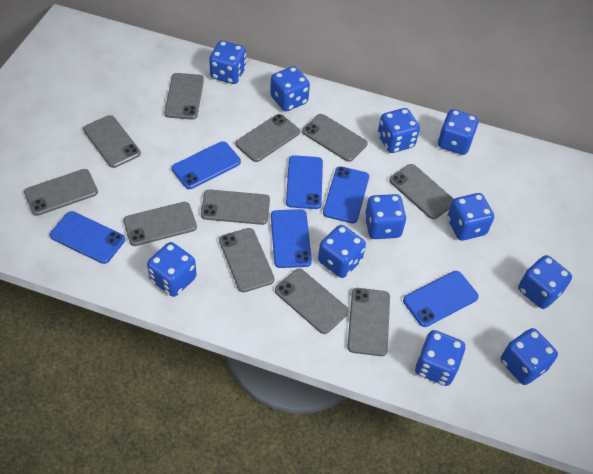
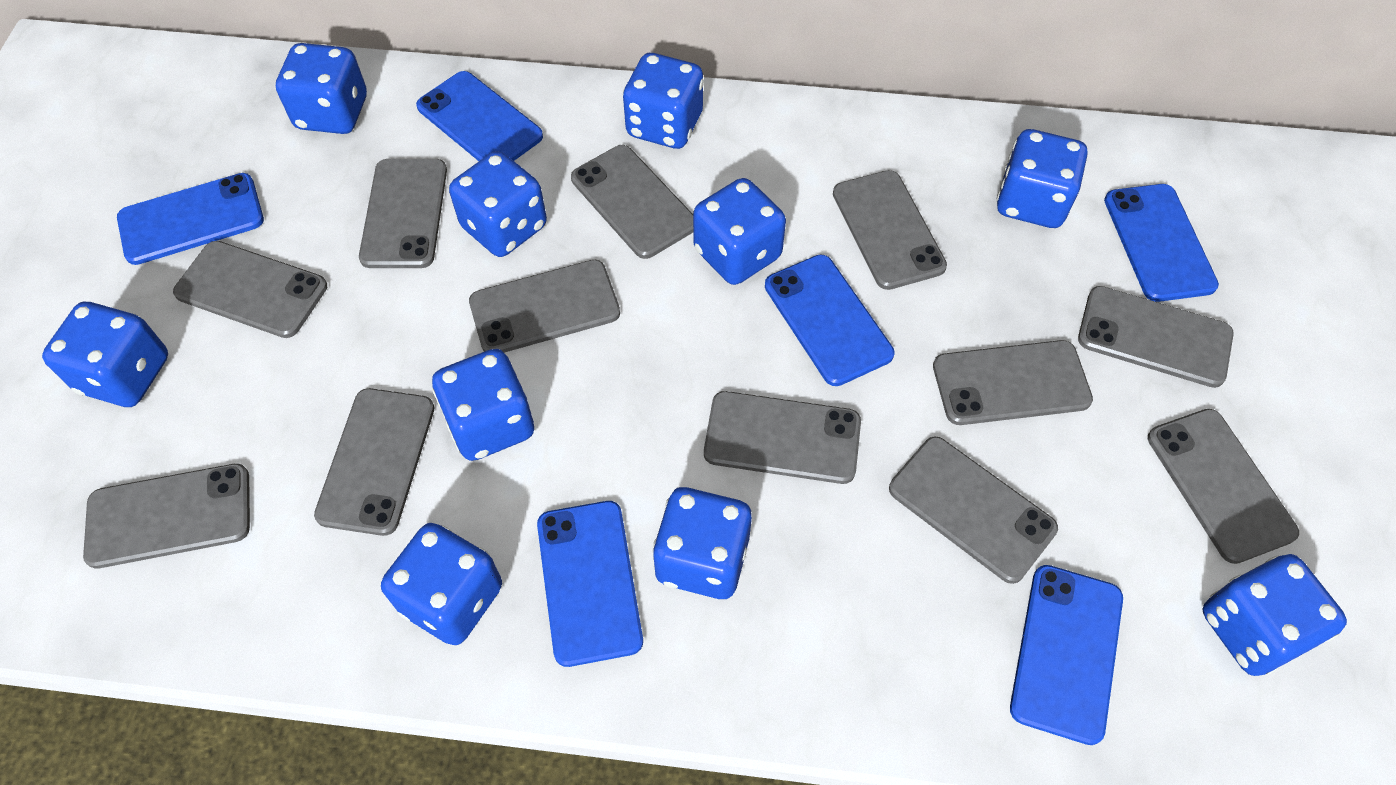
blue dice: [147,242,197,297] [209,41,246,84] [270,66,310,111] [318,225,366,278] [364,194,407,239] [378,108,420,153] [415,330,466,386] [438,109,479,155] [447,193,494,240] [501,328,558,385] [518,255,572,309] = 11 -> [42,302,168,407] [276,43,367,134] [381,523,502,645] [432,349,534,461] [449,151,547,257] [623,53,704,149] [652,487,752,599] [693,178,786,285] [996,129,1087,228] [1203,554,1347,676] = 10
grey phone: [24,169,98,216] [83,115,141,168] [123,202,197,246] [164,73,204,120] [201,190,270,225] [219,228,275,292] [236,114,300,162] [275,269,349,334] [302,114,368,162] [347,288,390,356] [389,164,454,219] = 11 -> [83,464,250,569] [173,241,327,338] [314,388,434,536] [359,159,447,268] [469,260,620,353] [571,145,693,259] [704,391,861,484] [833,170,947,290] [889,436,1058,584] [933,340,1093,425] [1078,286,1234,388] [1148,409,1299,564] = 12

